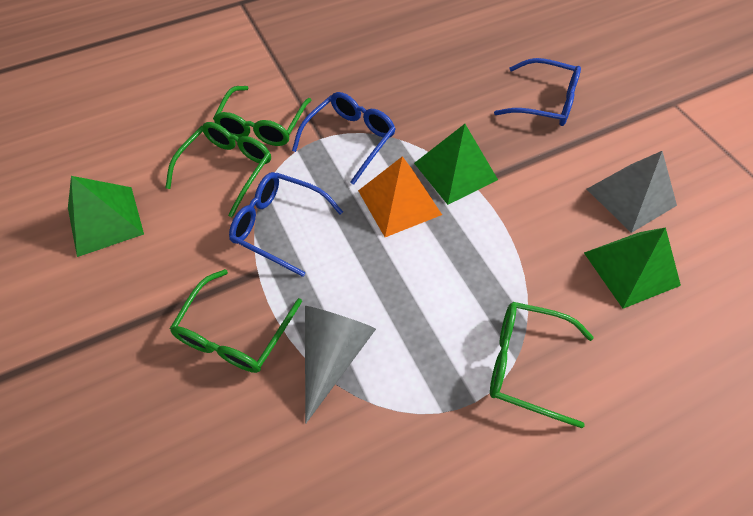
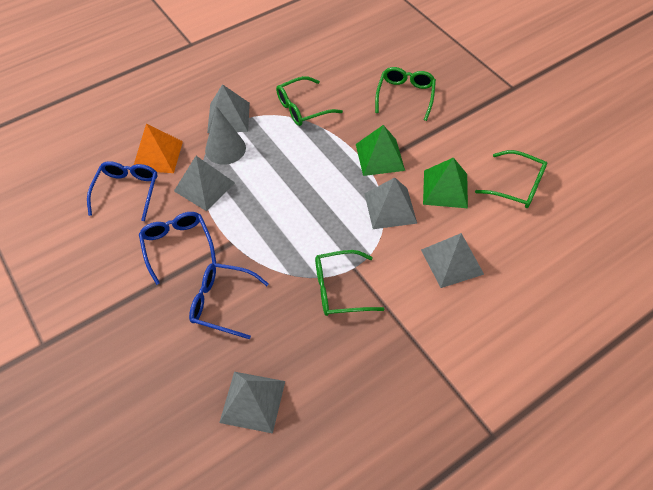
green pyramid: [68,176,144,257] [414,124,498,205] [584,227,681,309] = 3 -> [356,125,405,176] [423,157,468,208] = 2
grey pyramid: [587,151,677,233] = 1 -> [174,156,235,211] [207,84,250,133] [219,372,285,434] [365,177,417,229] [421,233,484,288] = 5

